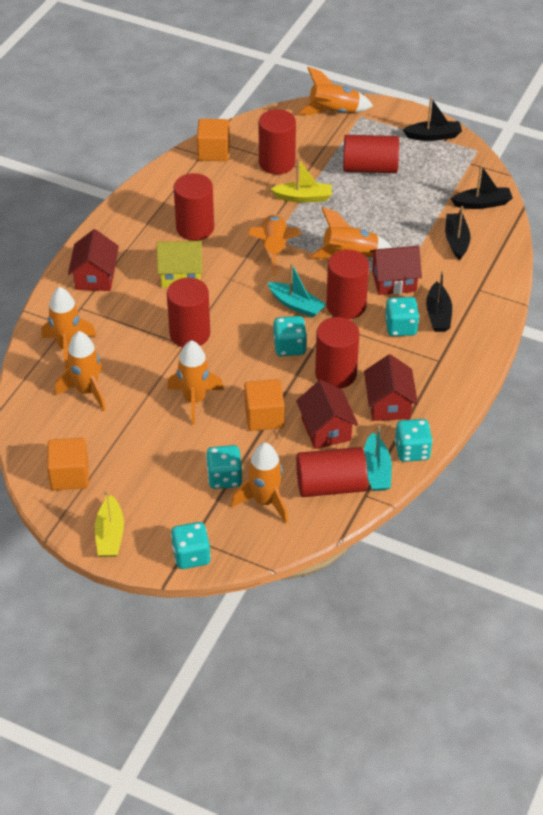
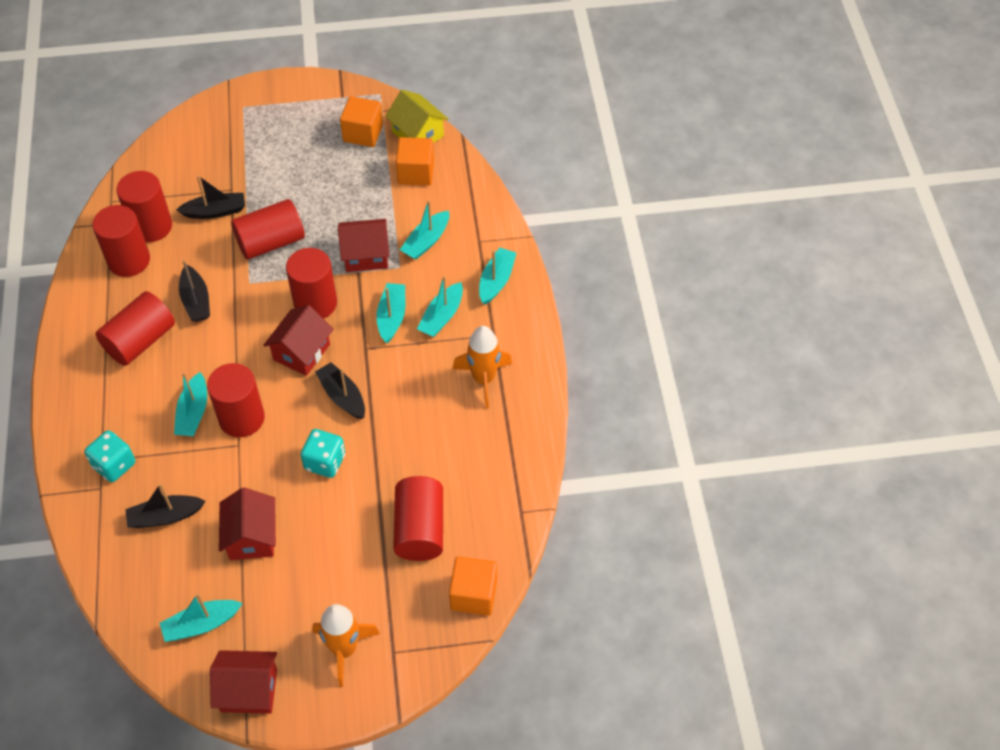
orange rocket: [41,287,96,370] [55,331,106,411] [167,340,224,425] [231,443,288,523] [248,214,301,275] [297,67,373,115] [309,207,392,259] = 7 -> [312,604,380,687] [453,326,512,409] = 2
turquoise boat: [268,263,326,318] [364,426,392,491] = 2 -> [159,593,243,642] [174,372,207,436] [376,283,405,343] [400,200,449,260] [417,276,463,337] [479,248,516,305] = 6
turquoise dice: [171,522,211,569] [206,445,242,489] [274,316,307,356] [385,297,419,336] [395,419,433,462] = 5 -> [84,430,135,482] [301,429,345,478] = 2
yellow boat: [95,490,124,557] [271,158,332,203] = 2 -> none = 0

